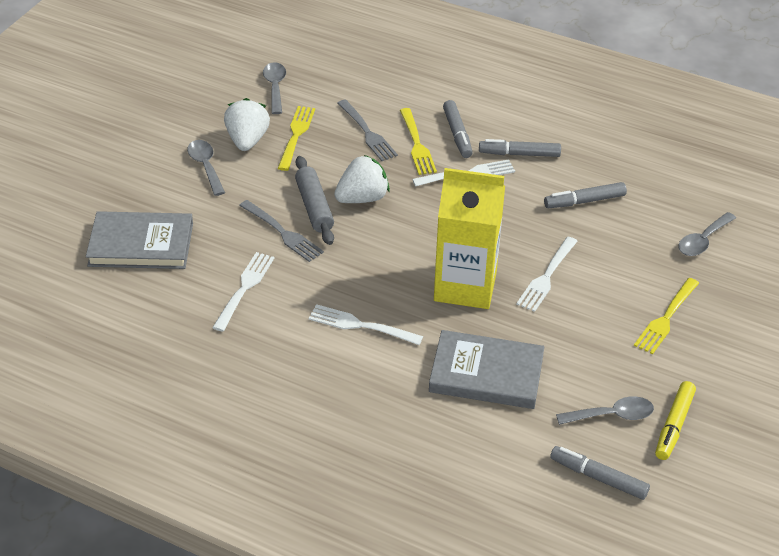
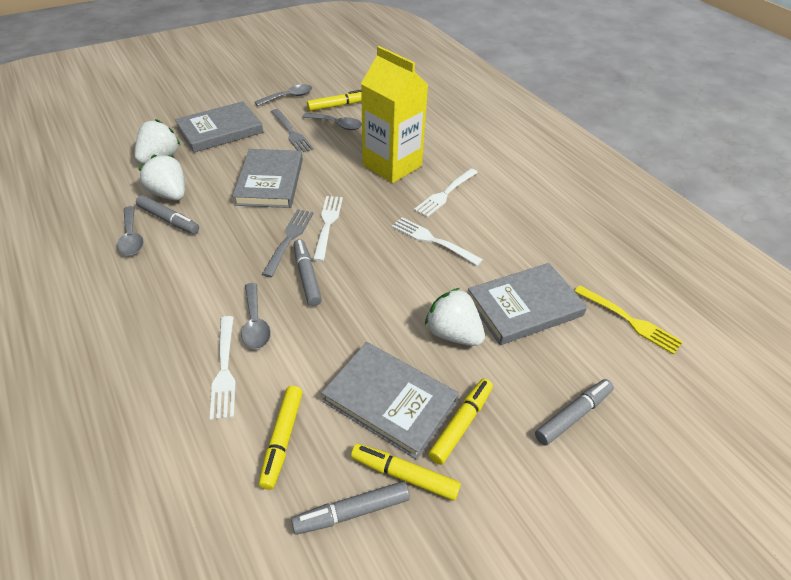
grey book: [86,211,193,269] [429,330,544,409] = 2 -> [175,101,263,153] [232,149,303,208] [321,342,459,460] [468,263,587,345] = 4
grey rolling pin: [295,156,334,245] = 1 -> none = 0
white strawberry: [224,98,270,151] [334,155,390,203] = 2 -> [135,119,180,164] [138,155,185,200] [425,288,485,346] = 3
yellow fork: [278,106,315,171] [400,108,437,175] [634,278,699,354] = 3 -> [574,285,683,355] = 1
yellow marker: [655,381,696,460] = 1 -> [259,386,303,490] [307,90,362,111] [351,444,461,501] [428,378,493,465] = 4

